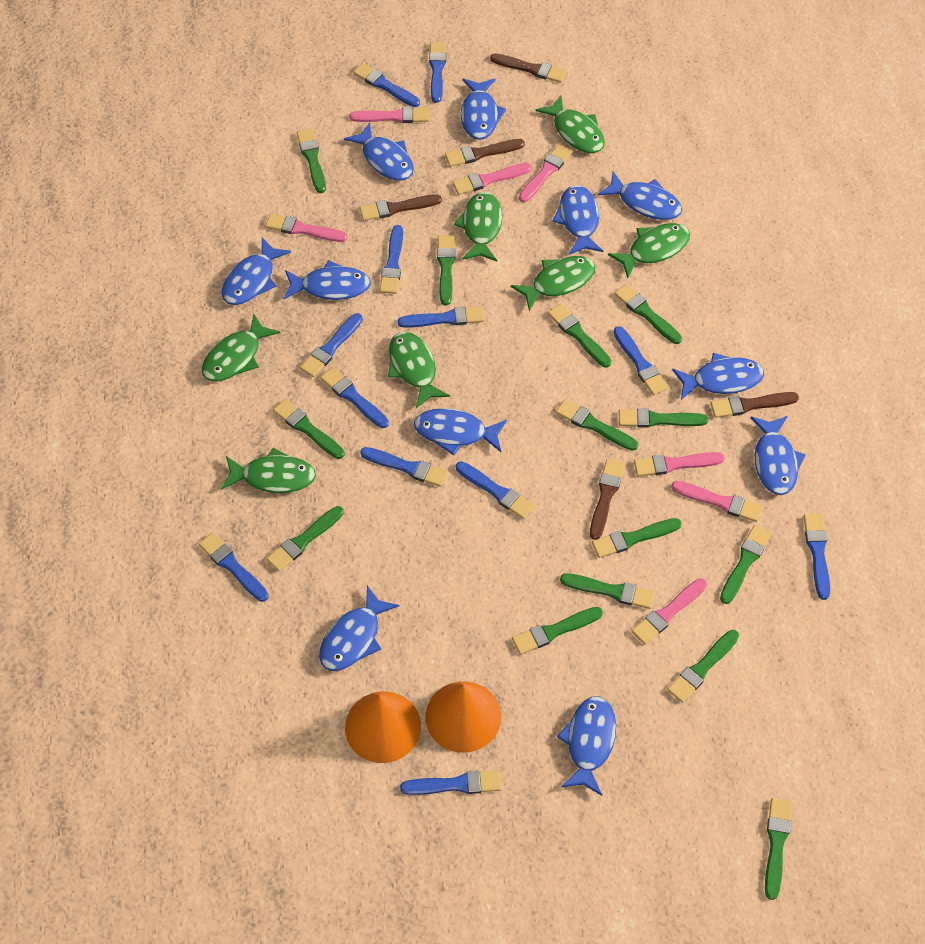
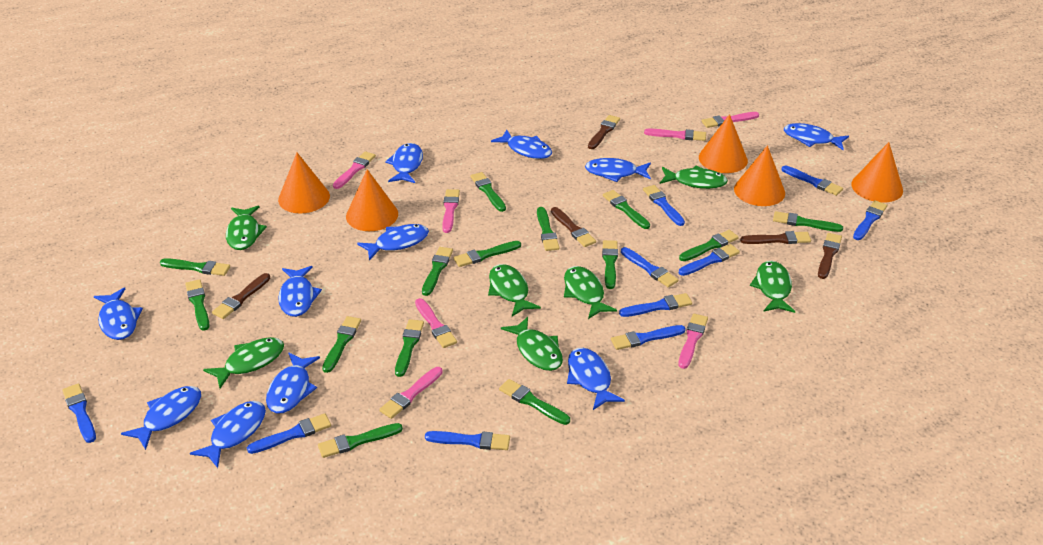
blue brush: [199,532,269,602] [300,313,363,377] [320,367,389,428] [353,63,420,107] [360,447,448,487] [380,225,403,294] [398,306,484,328] [400,770,502,795] [429,42,446,103] [456,461,535,519] [613,326,669,396] [804,514,830,600] = 12 -> [62,383,96,443] [247,413,331,454] [425,431,510,450] [611,325,686,350] [619,293,692,317] [621,247,678,287] [643,185,685,226] [679,244,740,276] [781,166,843,196] [853,200,887,240] = 10
orange cone: [345,691,421,763] [426,682,501,753] = 2 -> [278,153,330,214] [346,169,398,231] [699,114,748,173] [734,145,785,206] [851,142,903,202] = 5

